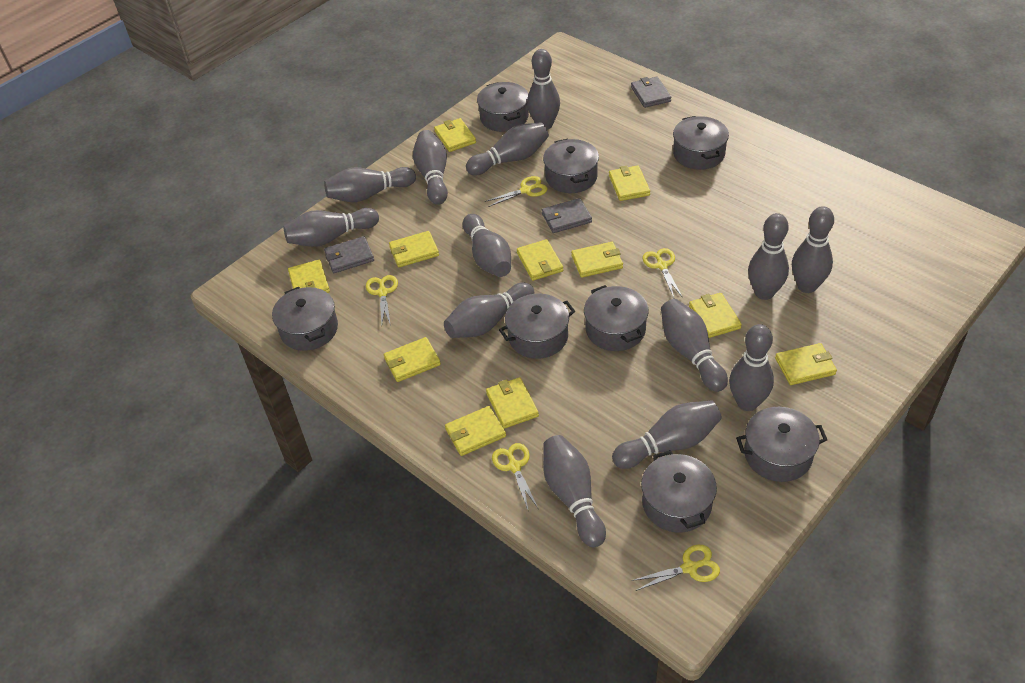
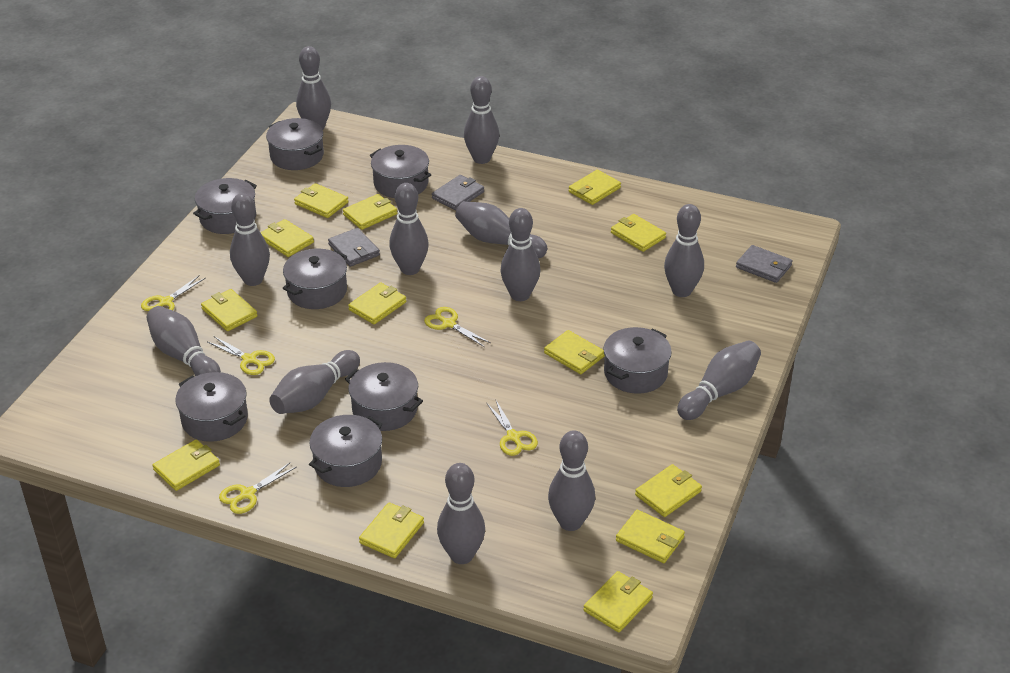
grey bowling pin: [283,208,379,247] [324,167,416,202] [413,130,448,205] [444,282,534,338] [463,214,511,277] [466,122,549,176] [527,49,560,130] [543,435,606,547] [612,400,722,469] [661,299,728,392] [729,324,774,411] [748,213,789,300] [792,206,834,293] = 13 -> [146,306,221,376] [230,193,270,286] [269,350,360,414] [296,46,331,130] [389,183,429,275] [437,463,485,564] [455,201,547,258] [464,76,499,164] [500,208,540,301] [548,430,595,531] [664,204,704,297] [677,340,761,420] = 12
yellow wallet: [288,260,330,293] [384,337,441,382] [389,231,439,267] [434,118,476,152] [445,406,506,456] [486,377,539,429] [517,239,563,281] [571,242,623,278] [609,166,650,201] [689,293,742,338] [775,343,837,385] = 11 -> [153,439,220,491] [201,289,258,331] [260,219,314,257] [294,183,349,218] [343,194,397,230] [348,282,406,325] [359,502,424,558] [544,330,605,374] [569,170,621,205] [583,571,653,633] [611,214,666,252] [616,510,685,563] [635,464,702,517] = 13

